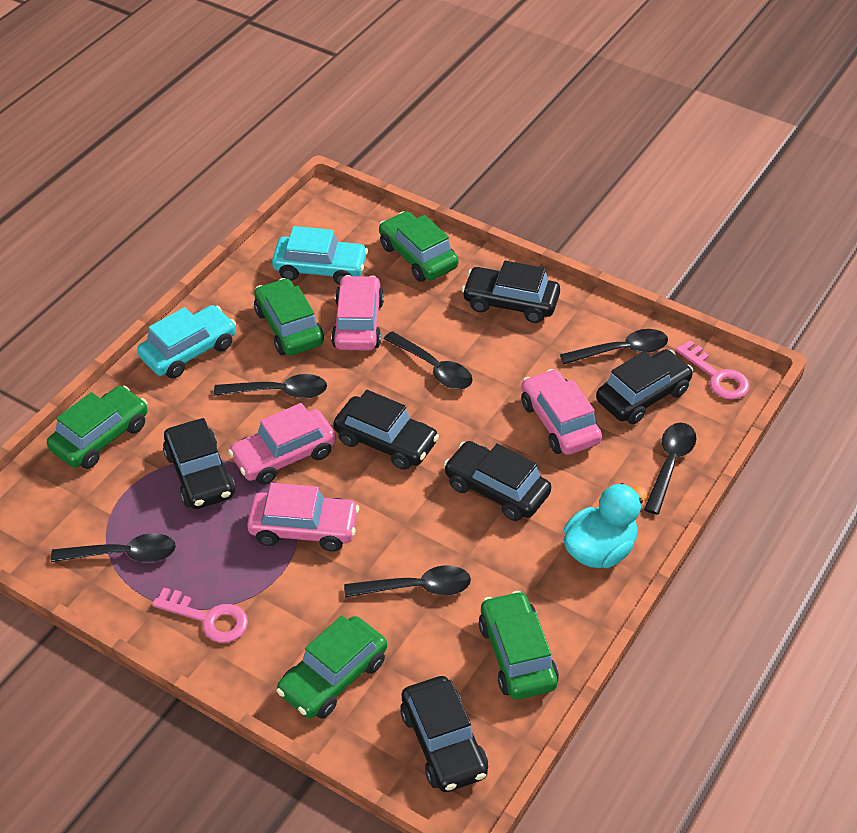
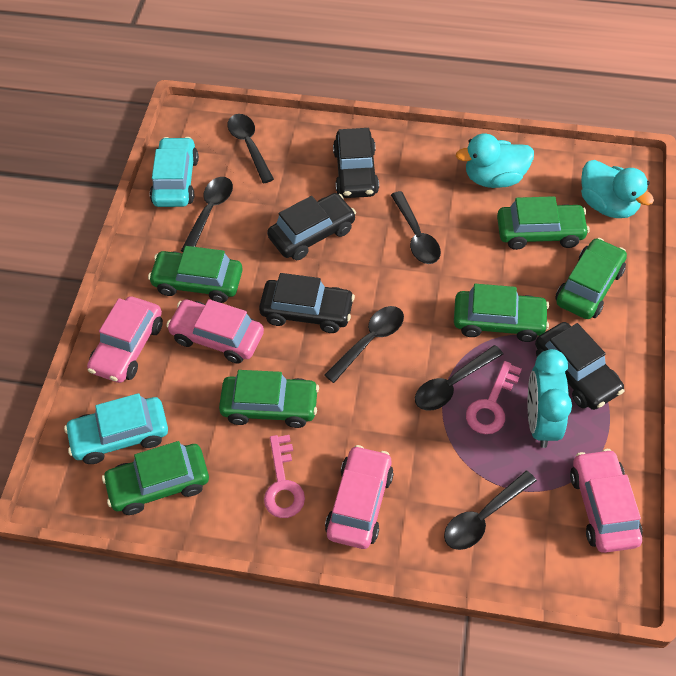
black car: [163,418,235,509] [333,390,439,470] [400,676,488,792] [444,441,551,521] [462,260,560,323] [596,349,693,424] = 6 -> [259,273,355,333] [267,193,356,260] [333,128,379,198] [535,322,625,410] = 4
green car: [47,386,147,469] [254,278,324,355] [276,616,387,719] [379,211,459,282] [479,591,559,700] = 5 -> [102,441,209,515] [148,246,243,303] [219,370,319,428] [454,284,549,342] [497,196,590,250] [555,238,627,319] = 6
turquoise clock: none = 0 -> [528,349,572,448] = 1
turquoise duck: [563,483,648,568] = 1 -> [456,134,534,188] [581,160,654,218] = 2

